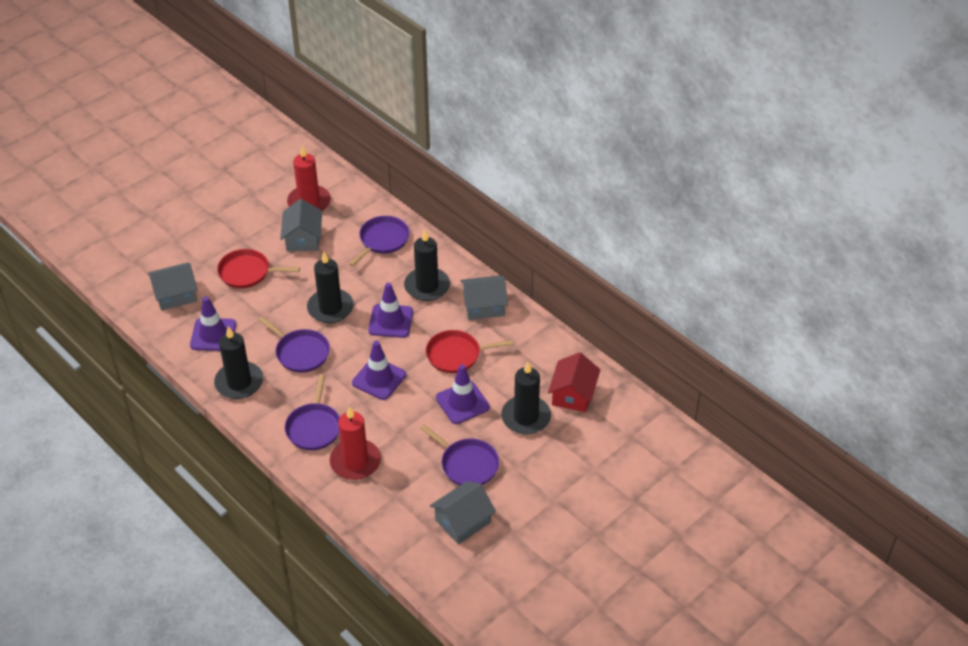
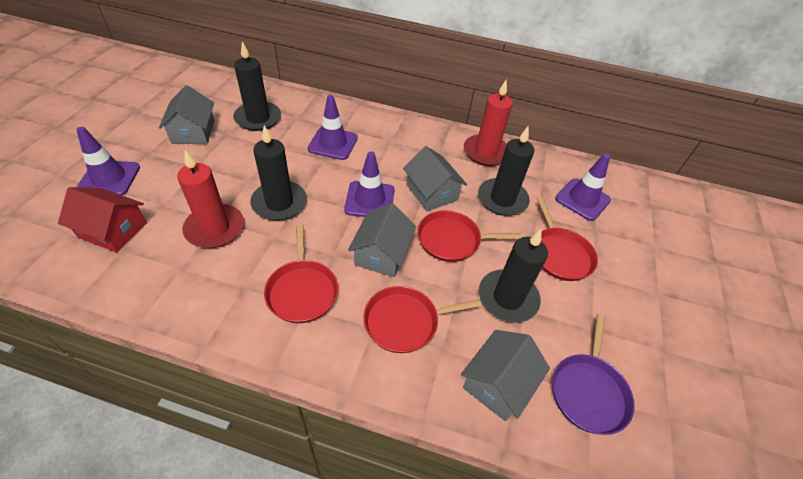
purple pan: [258,316,330,372] [285,374,340,450] [349,216,410,267] [420,425,499,485] = 4 -> [552,314,635,435] = 1
red pan: [217,249,300,288] [426,330,513,373] = 2 -> [264,224,338,323] [363,286,482,353] [417,210,522,262] [537,197,598,281] = 4

